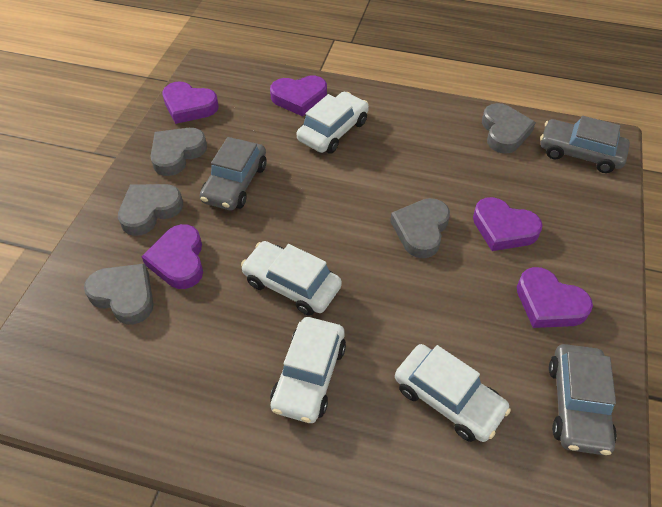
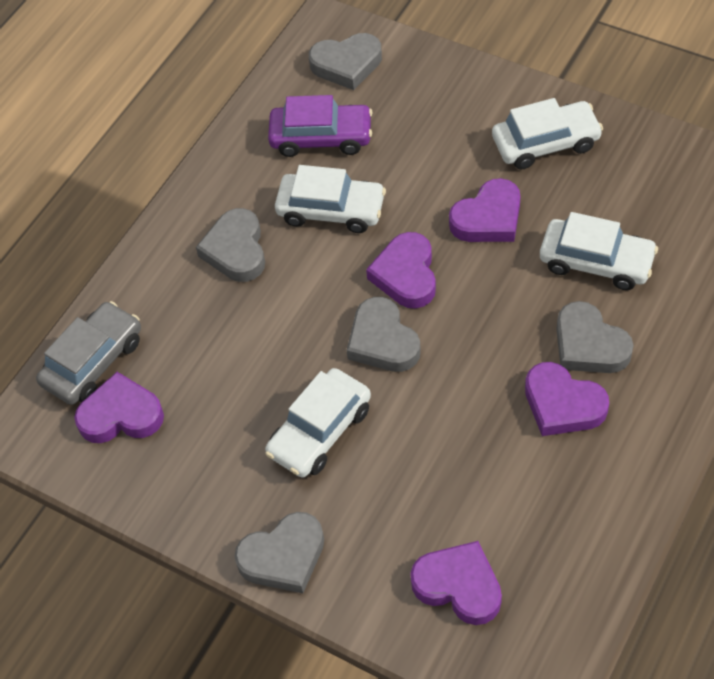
grey car: [200,137,266,210] [540,116,630,173] [549,344,617,455] = 3 -> [36,301,141,405] = 1
purple car: none = 0 -> [268,95,373,157] = 1

